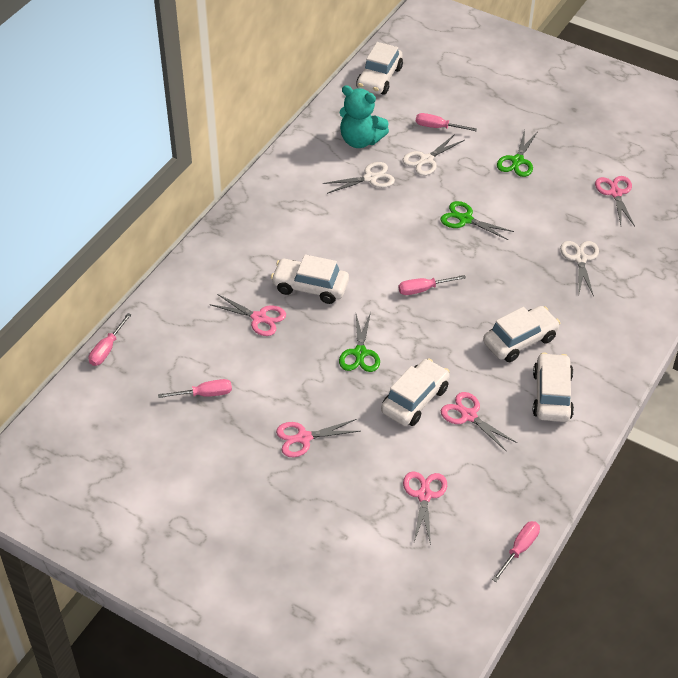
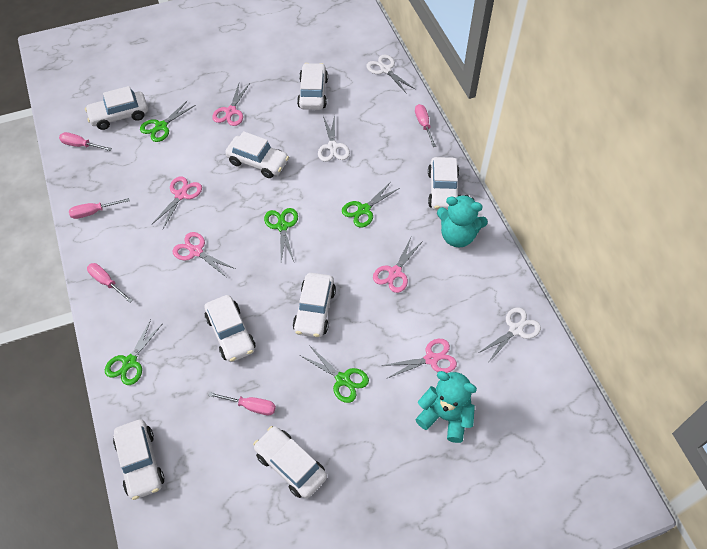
green scissors: [339,312,380,372] [441,201,514,240] [497,130,537,177] = 3 -> [105,319,162,385] [140,100,196,142] [264,208,298,261] [301,345,369,403] [342,182,400,228] = 5
turquoise teddy bear: [339,85,389,148] = 1 -> [415,371,477,443] [437,195,488,248] = 2
white car: [271,254,349,304] [356,42,403,95] [381,359,450,426] [483,306,560,362] [533,352,574,422] = 5 -> [85,86,148,130] [113,419,164,500] [205,295,255,362] [225,131,289,178] [253,426,327,499] [293,273,336,338] [297,63,328,110] [428,157,459,210] = 8

